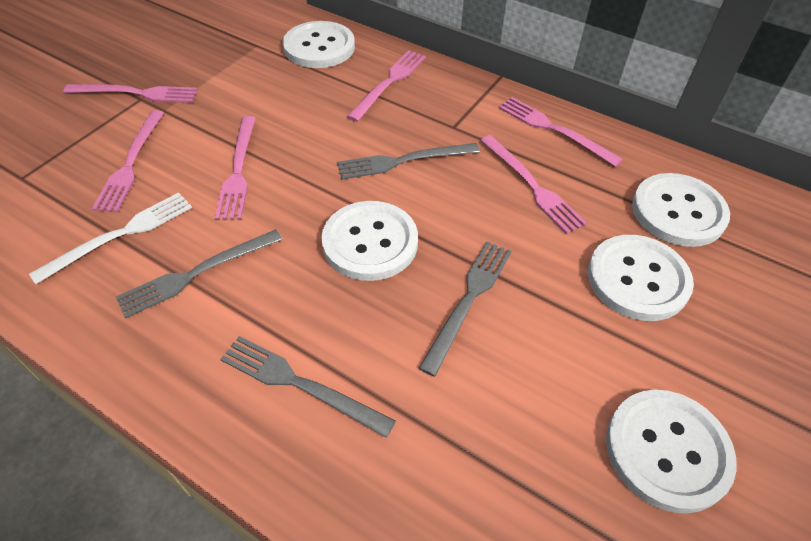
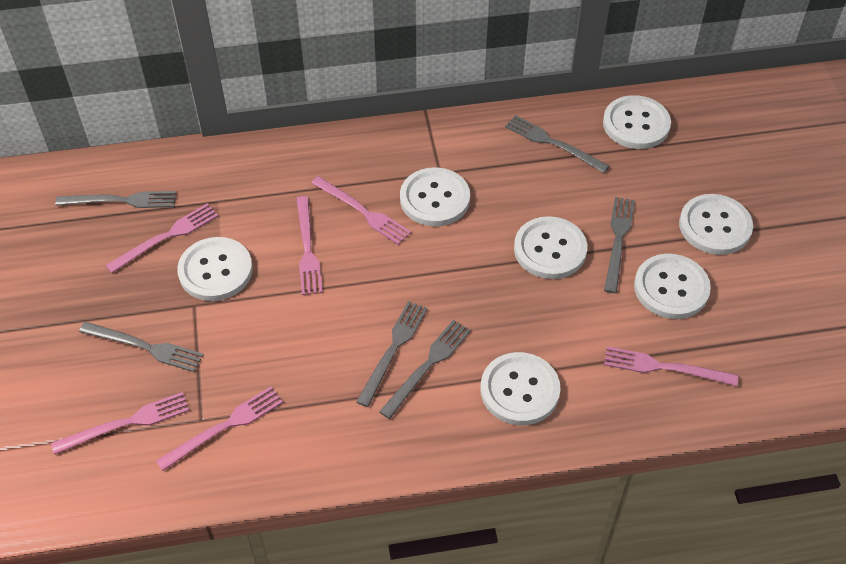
grey fork: [116,229,283,318] [220,336,396,438] [337,143,480,180] [419,241,511,376] = 4 -> [55,191,176,208] [79,322,204,372] [356,301,428,407] [379,320,471,419] [505,115,609,173] [604,197,635,293] = 6
white button: [283,21,355,68] [321,201,418,281] [588,235,694,321] [606,390,737,514] [632,173,730,247] = 5 -> [177,237,253,301] [400,167,470,226] [480,352,561,425] [514,216,587,279] [603,95,671,149] [634,254,711,319] [679,194,753,255] = 7
white fork: [29,192,192,284] = 1 -> none = 0

